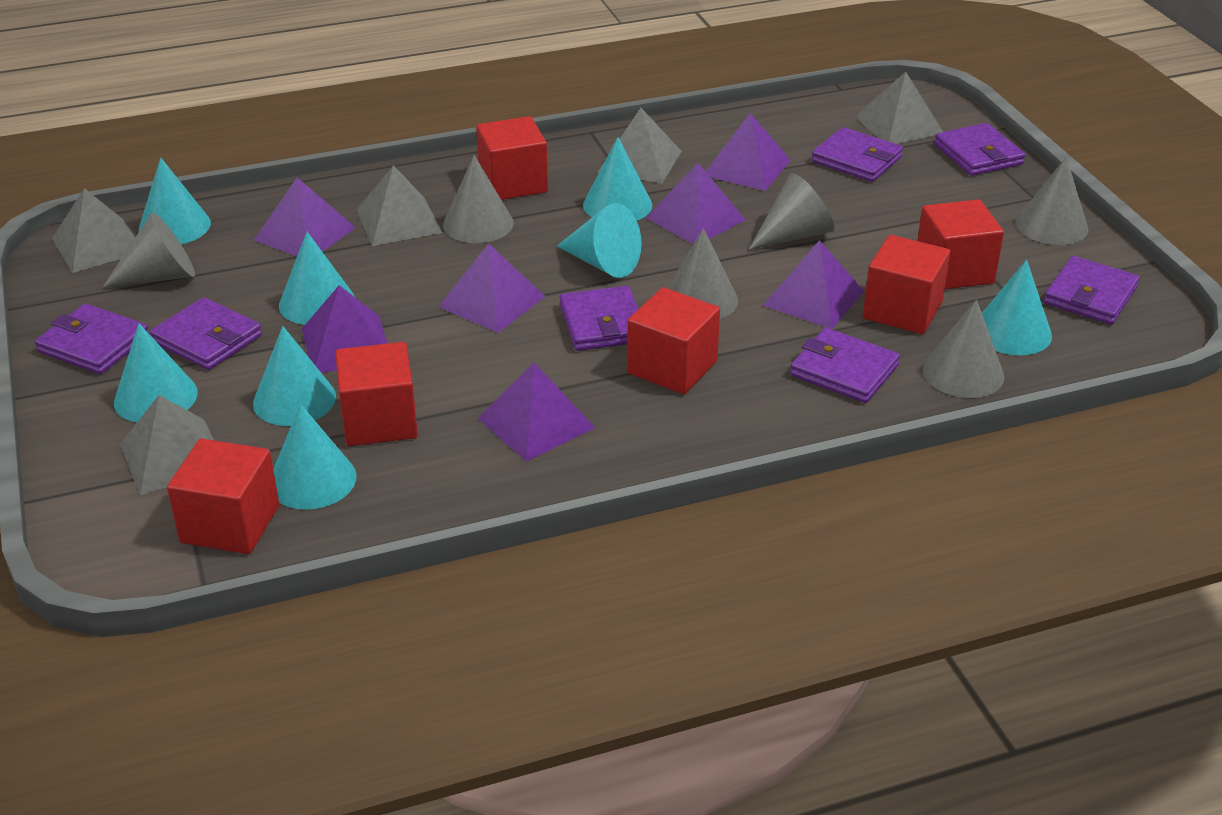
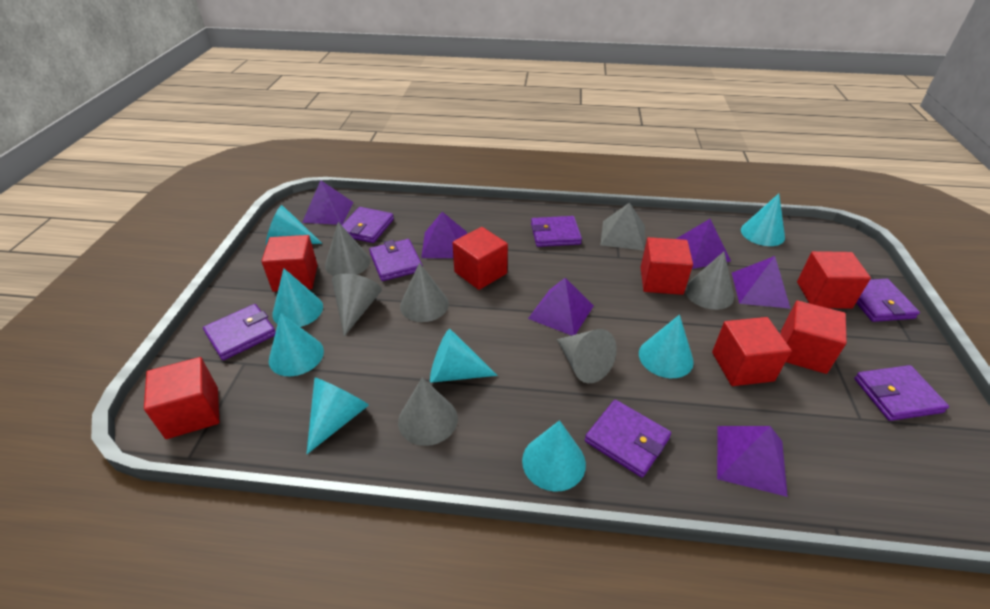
grey pyramid: [52,188,135,273] [120,395,214,495] [356,165,442,246] [597,108,682,184] [855,72,943,144] = 5 -> [601,202,645,251] = 1
purple pyramid: [254,178,356,256] [302,285,388,373] [438,243,545,333] [478,362,595,462] [646,163,746,244] [705,113,791,191] [762,240,864,329] = 7 -> [302,180,354,225] [421,212,467,258] [528,278,594,336] [676,219,731,269] [717,426,788,497] [732,256,791,309] = 6
red cube: [167,438,279,554] [335,342,418,446] [476,116,548,200] [627,287,720,394] [863,235,950,334] [917,199,1004,289] = 6 -> [144,357,219,439] [261,235,317,292] [452,227,508,290] [640,237,693,295] [712,317,791,386] [781,301,847,374] [797,251,871,309] = 7

